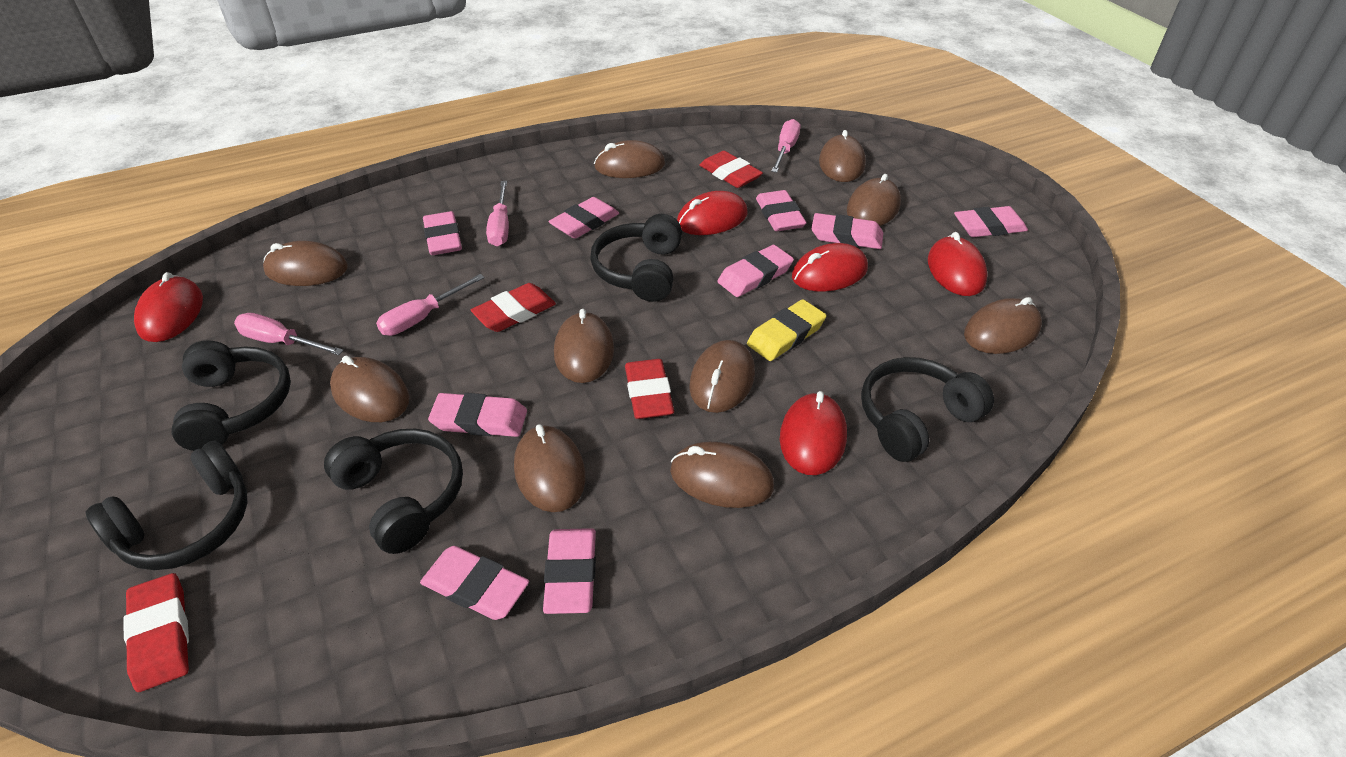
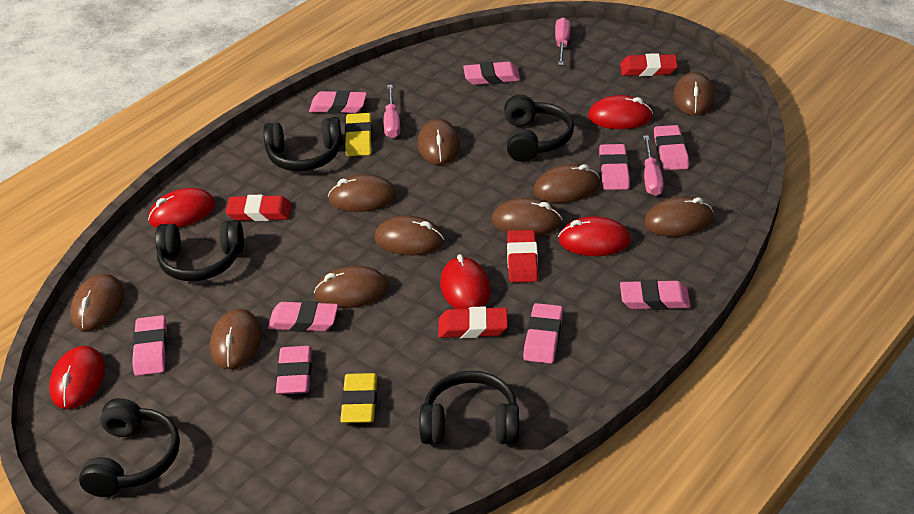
pink screwdriver: [234,313,344,355] [376,274,485,336] [486,181,509,246] [771,119,801,172] = 4 -> [384,85,400,138] [555,17,570,65] [643,136,664,196] = 3
yellow eraser: [747,299,826,361] = 1 -> [340,373,377,423] [345,113,372,156] = 2

